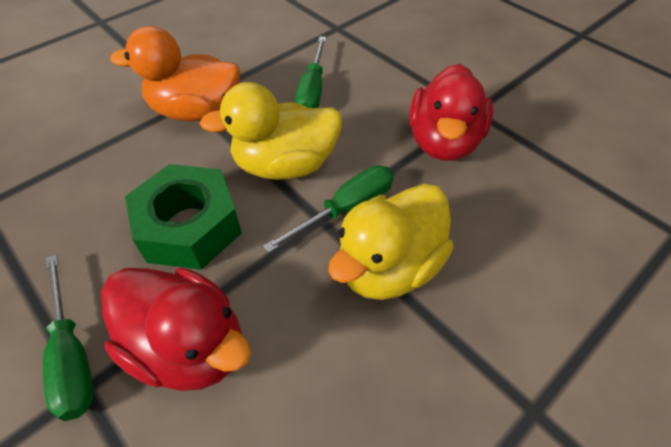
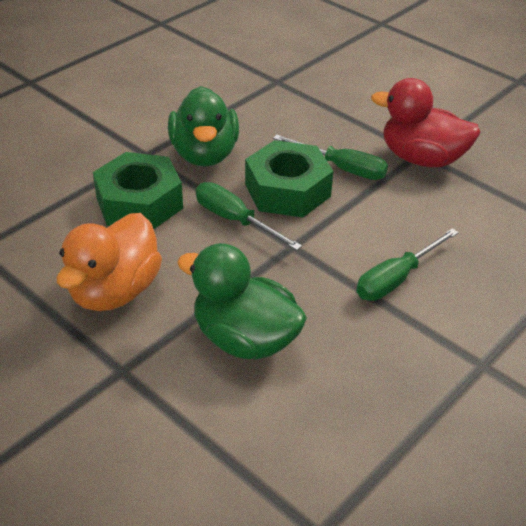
green duck: none = 0 -> [168,86,239,167] [177,243,307,360] = 2
green nut: [125,164,242,270] = 1 -> [93,152,183,229] [245,140,333,217] = 2
red duck: [101,267,251,391] [409,64,493,161] = 2 -> [371,78,481,167] = 1
yellow duck: [199,82,342,180] [328,184,454,300] = 2 -> none = 0

